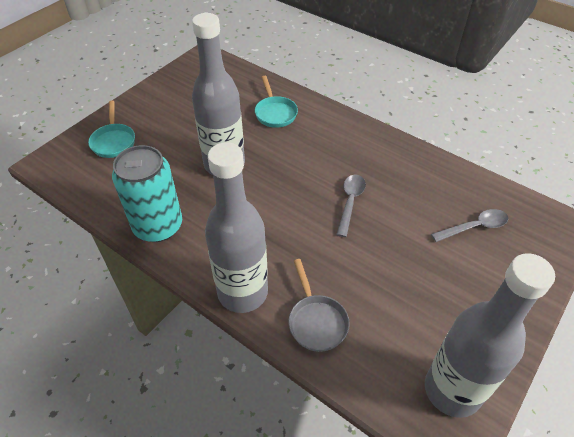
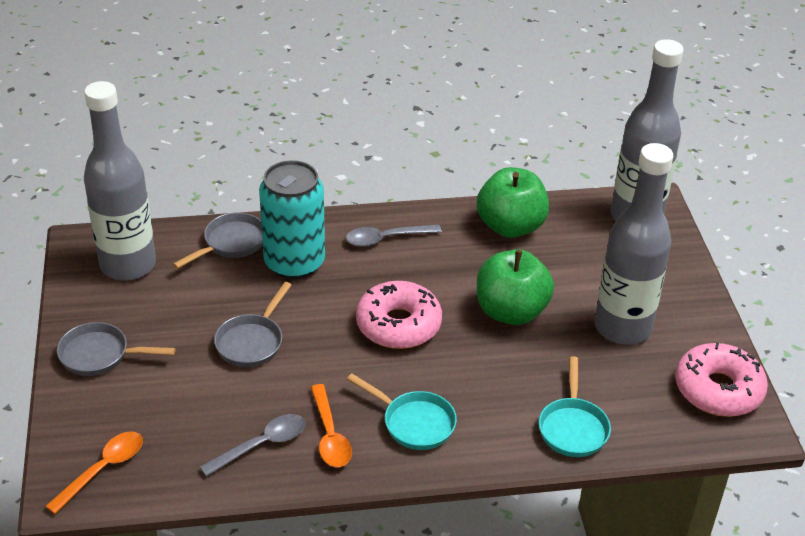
green apple: none = 0 -> [477,167,549,238] [477,249,554,325] = 2
grey pan: [289,259,350,352] = 1 -> [57,322,175,376] [173,213,263,269] [214,282,291,367] = 3
orange spoon: none = 0 -> [45,431,143,514] [311,384,352,467] = 2
pink donut: none = 0 -> [356,281,442,349] [675,343,768,417] = 2

